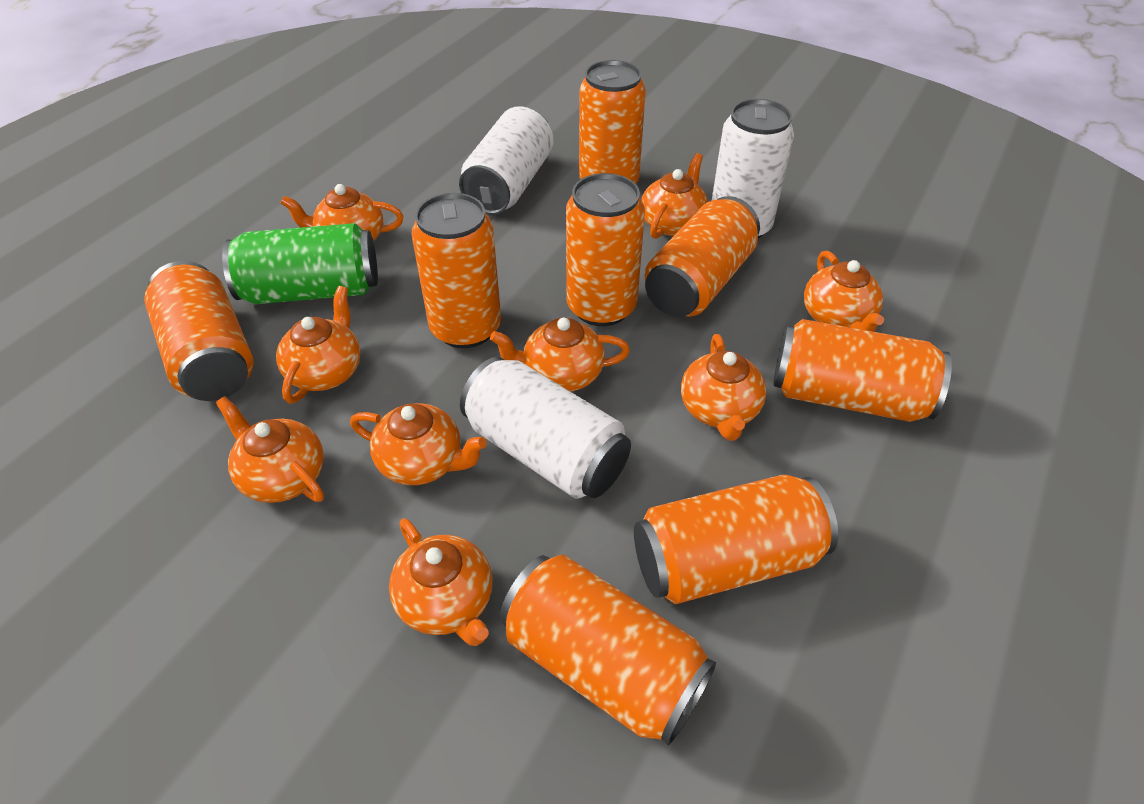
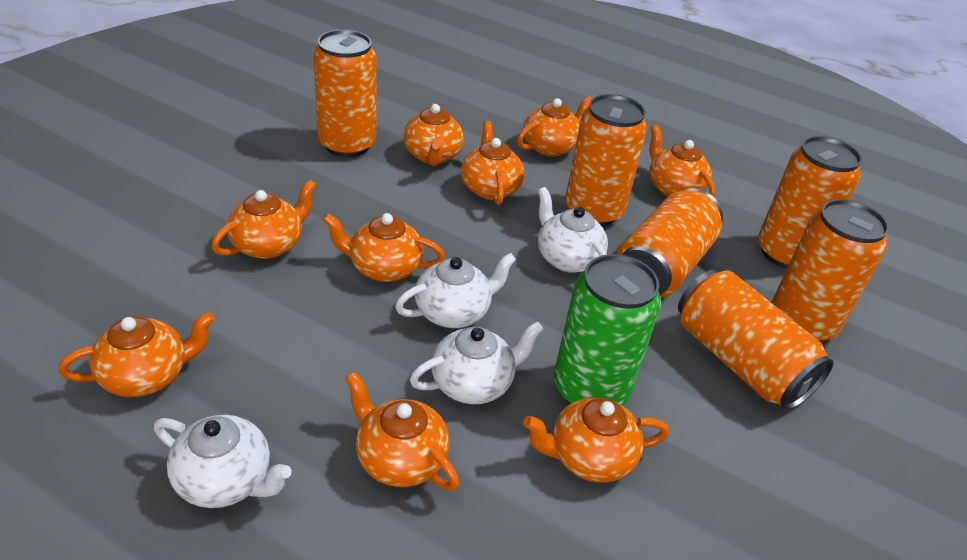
orange can: [144,261,254,401] [411,193,501,348] [500,555,716,745] [566,173,645,326] [579,60,646,184] [634,475,838,604] [645,196,760,317] [773,319,952,422] = 8 -> [313,30,377,157] [565,94,647,226] [617,188,723,298] [678,270,834,410] [758,136,862,269] [771,199,889,342] = 6
white can: [459,106,554,215] [460,357,631,499] [712,99,794,239] = 3 -> none = 0
white teapot: none = 0 -> [154,415,292,508] [395,253,516,328] [410,321,544,404] [538,187,608,273] = 4

